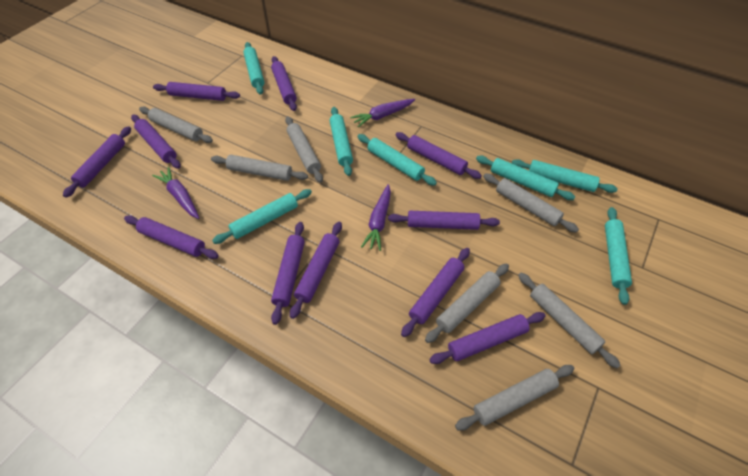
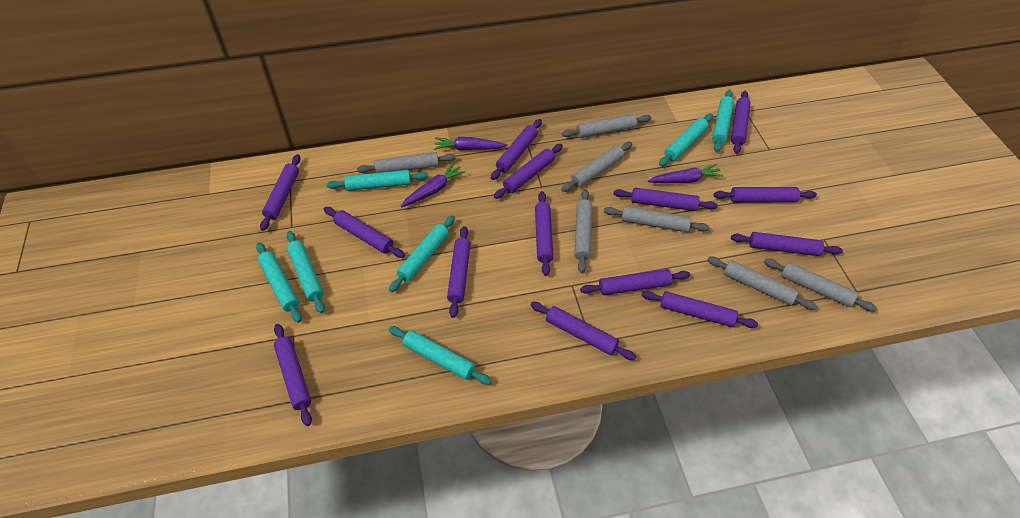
purple rolling pin: [63,126,131,198] [124,215,219,259] [131,115,181,169] [153,82,240,101] [271,56,297,111] [271,222,305,325] [290,222,342,319] [388,211,500,230] [395,132,482,179] [401,248,470,337] [429,312,546,364] = 11 -> [260,154,301,231] [274,324,312,426] [324,207,405,258] [447,226,471,318] [491,119,542,180] [494,144,563,199] [531,302,636,360] [535,191,553,276] [580,269,690,295] [614,188,718,211] [641,291,758,328] [714,187,817,202] [731,91,751,154] [731,232,843,256] = 14

